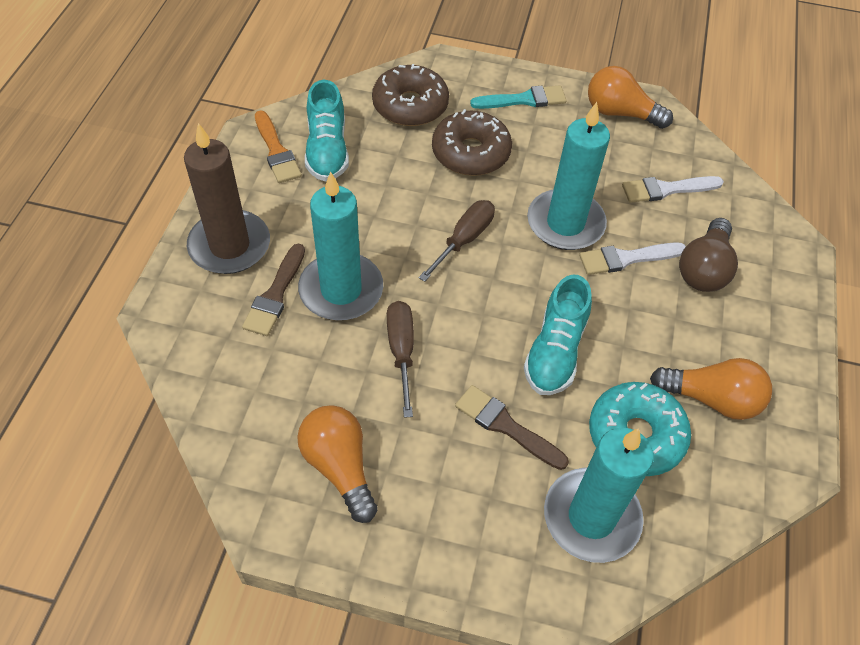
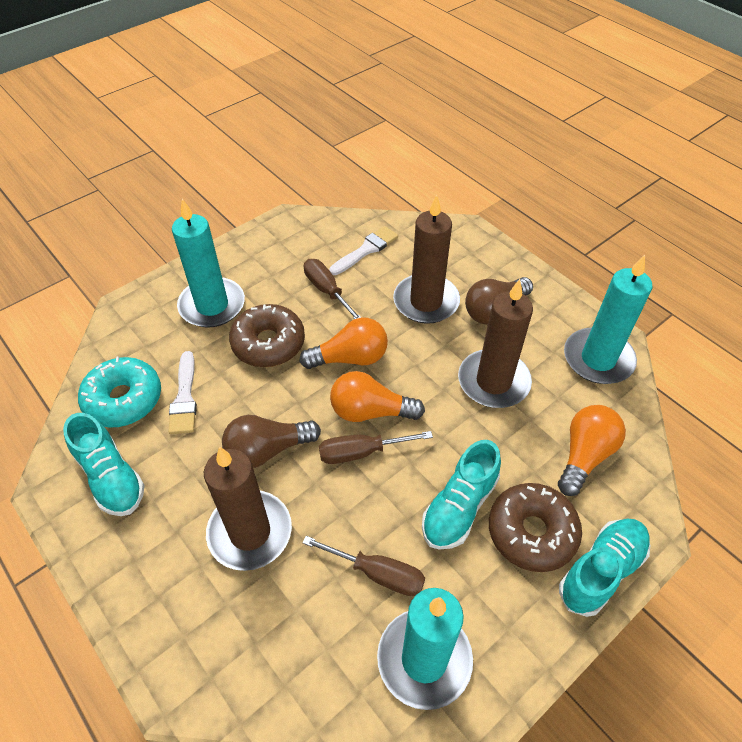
brown brush: [242,244,305,336] [455,385,569,470] = 2 -> none = 0
brown candle: [184,123,270,274] = 1 -> [204,446,292,571] [393,195,460,324] [458,279,533,408] = 3
brown light bulb: [679,218,738,292] = 1 -> [222,415,321,468] [465,277,533,325] = 2
brown screwdriver: [387,301,414,418] [419,200,495,282] = 2 -> [302,536,425,596] [304,259,361,319] [319,431,433,464] = 3
orange brush: [255,110,302,183] = 1 -> none = 0
turquoise brush: [470,85,567,109] = 1 -> none = 0
turquoise shoe: [305,80,349,182] [524,275,592,395] = 2 -> [63,413,145,516] [422,440,501,550] [559,519,650,617] = 3

